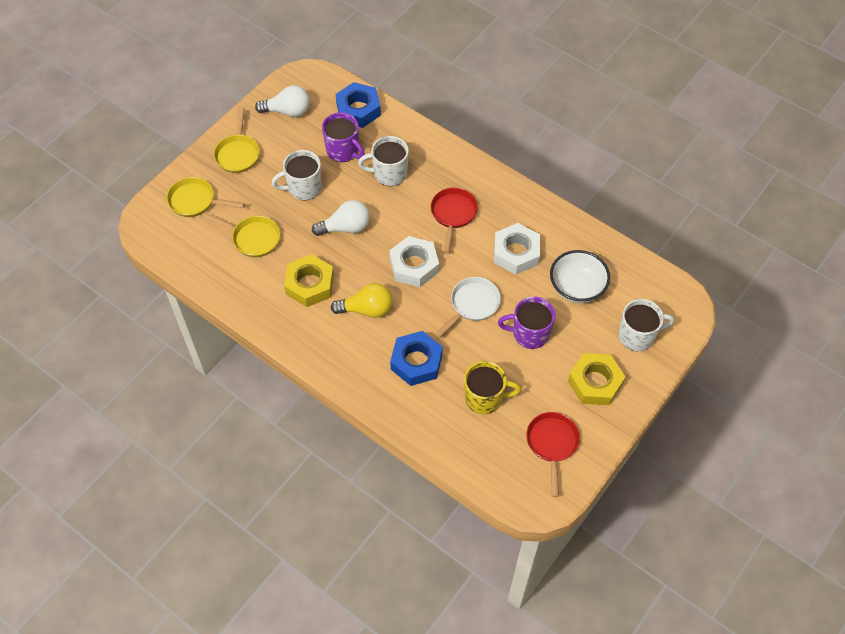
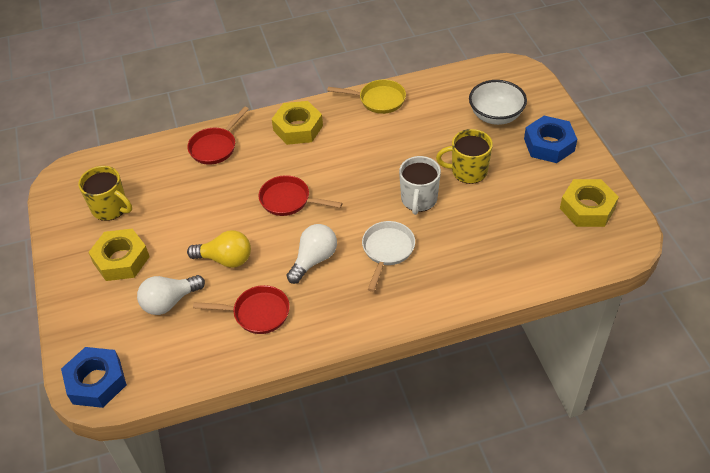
purple mug: [322,112,365,162] [498,296,555,349] = 2 -> none = 0
red pan: [431,188,478,253] [526,412,580,497] = 2 -> [187,107,249,165] [193,285,290,334] [259,175,342,216] = 3
white mug: [272,150,322,200] [358,136,409,186] [618,299,674,351] = 3 -> [399,156,441,215] = 1
white nut: [389,236,439,287] [494,223,540,275] = 2 -> none = 0
yellow mug: [464,361,521,414] = 1 -> [78,166,132,221] [436,129,493,184] = 2
yellow nut: [284,254,334,307] [568,353,625,405] = 2 -> [88,229,150,281] [272,101,323,145] [560,179,619,227] = 3
yellow pan: [167,177,245,217] [203,213,280,257] [214,107,260,173] = 3 -> [327,79,406,114] = 1

